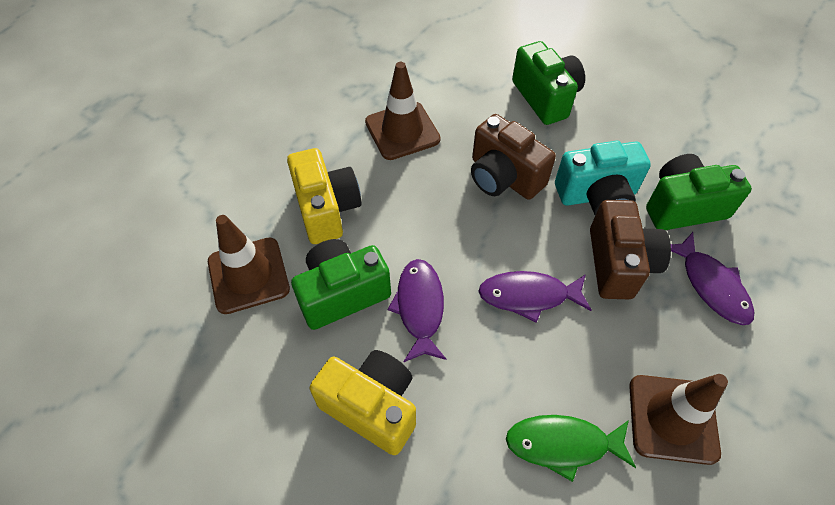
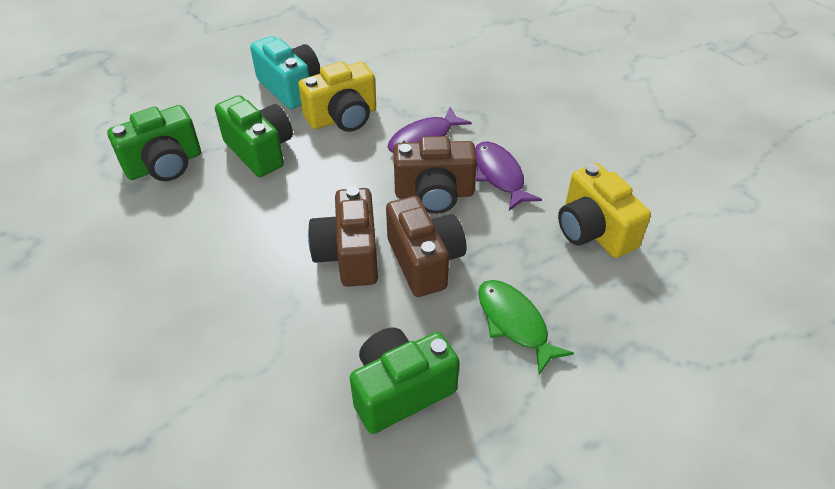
brown camera: [471,114,556,200] [590,200,671,299] = 2 -> [308,186,378,287] [386,196,466,297] [394,136,477,214] = 3
brown traffic cone: [208,215,290,314] [365,62,441,160] [629,374,728,465] = 3 -> none = 0
purple fish: [388,259,447,363] [478,271,592,323] [671,232,754,325] = 3 -> [388,107,472,153] [475,142,542,211] = 2

